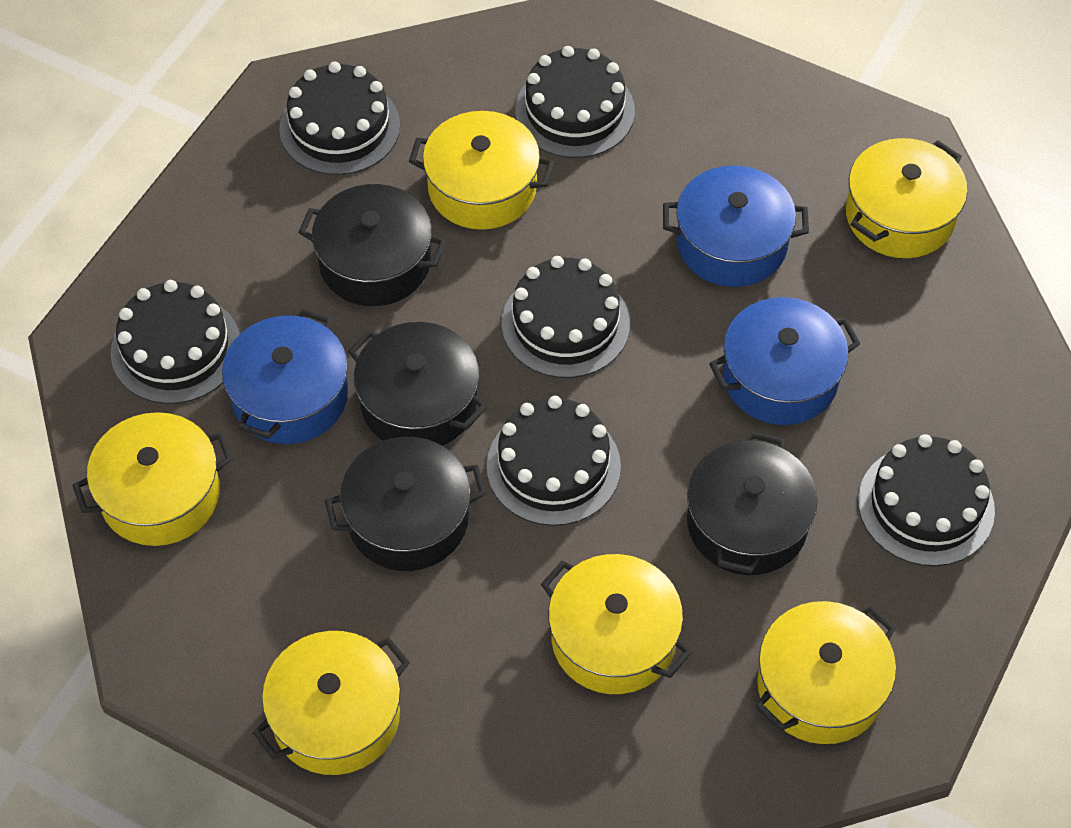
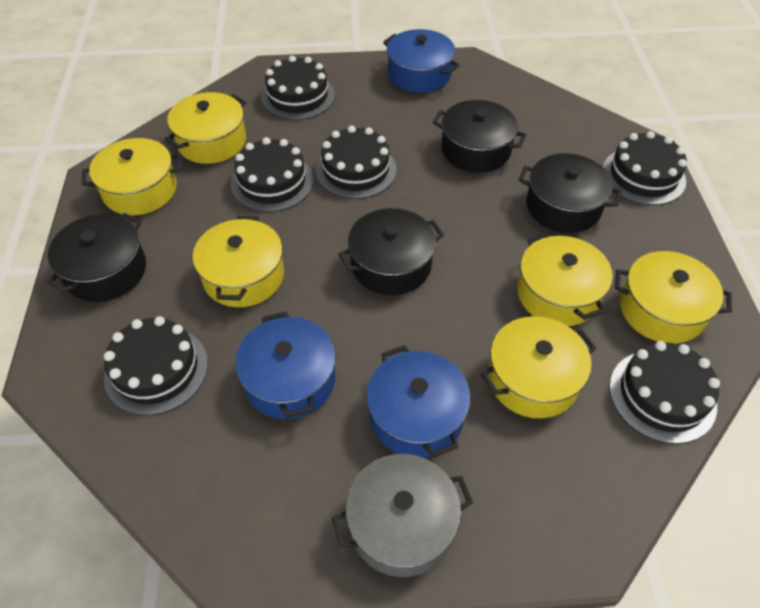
grey pot: none = 0 -> [332,454,473,577] = 1

